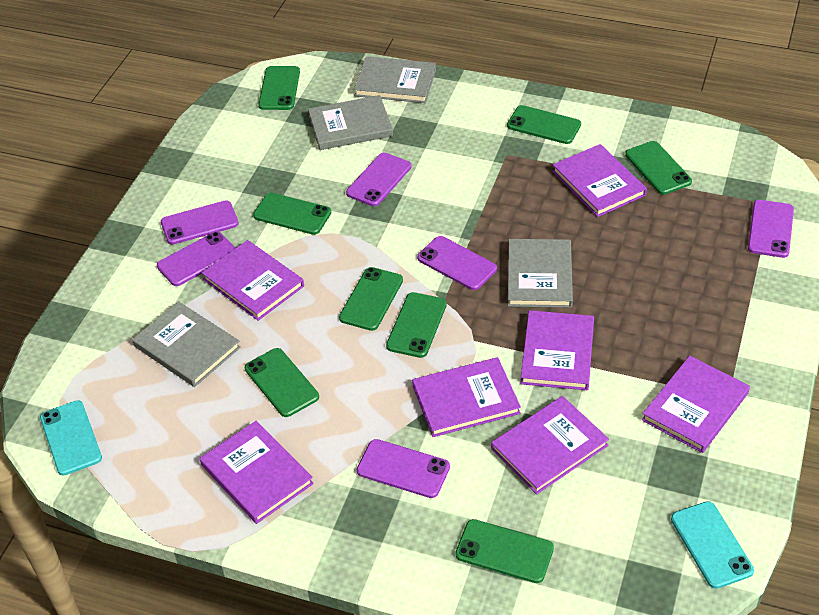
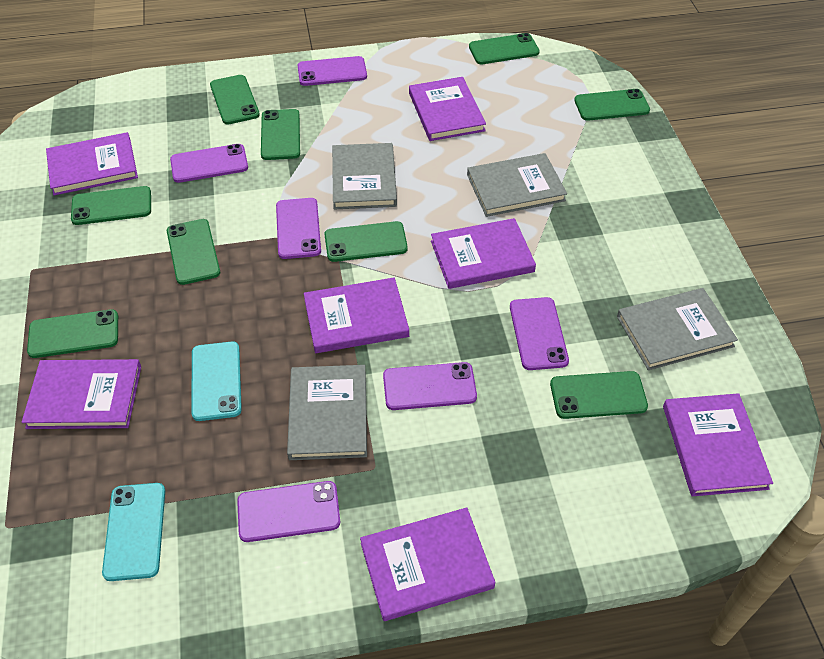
green phone: [245,348,319,417] [253,193,331,235] [259,66,300,110] [339,267,403,331] [386,292,447,358] [455,519,554,583] [507,105,581,144] [625,141,692,195] = 8 -> [27,309,118,358] [71,186,151,225] [167,219,220,285] [210,75,260,125] [261,109,300,160] [325,221,408,262] [469,33,540,64] [550,371,648,419] [574,89,650,121] = 9

